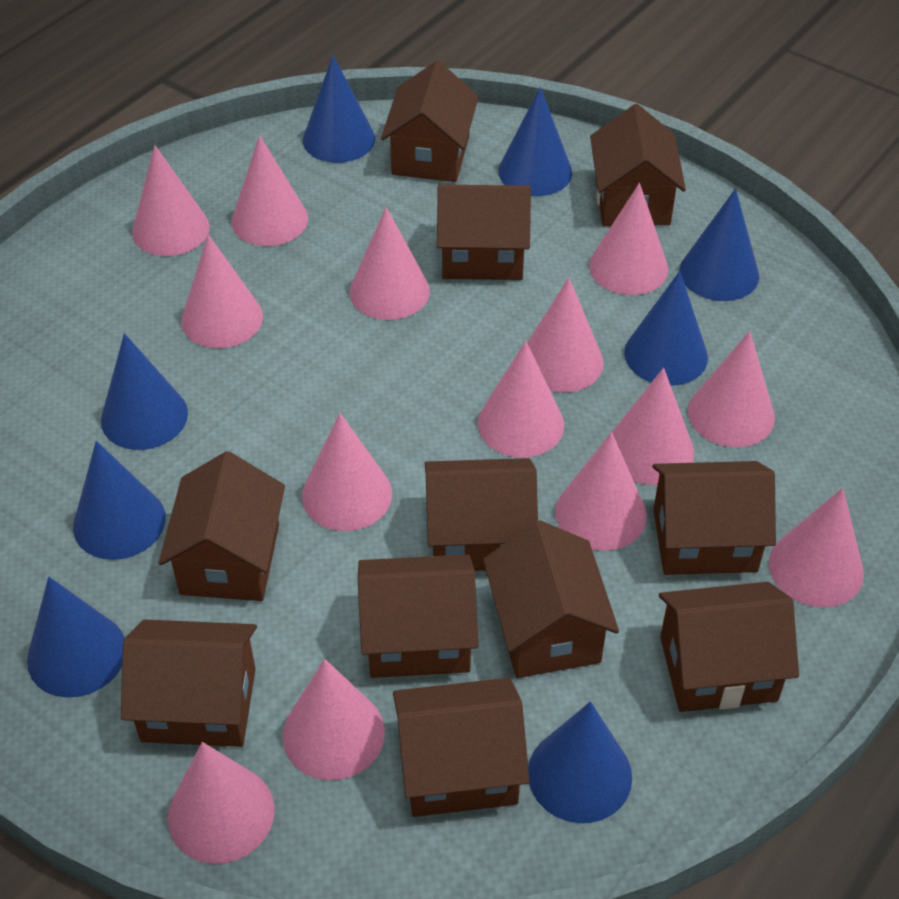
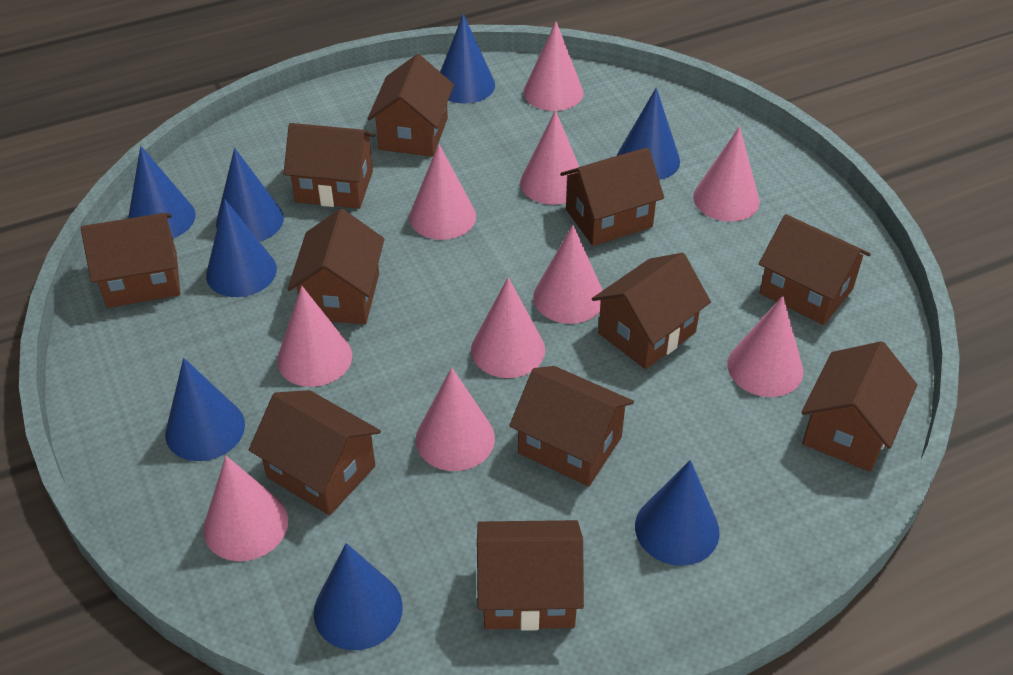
pink cone: [132,145,210,256] [168,742,275,864] [181,234,263,348] [232,135,308,246] [282,659,385,780] [302,413,392,531] [350,207,430,320] [478,341,564,458] [527,278,604,393] [555,432,647,551] [589,183,668,295] [612,368,694,485] [688,331,775,447] [769,488,864,608] = 14 -> [203,456,288,561] [277,286,352,387] [409,144,476,240] [416,368,495,471] [471,277,545,378] [520,110,579,205] [523,21,583,111] [533,225,603,324] [693,126,760,222] [727,296,803,397] = 10

